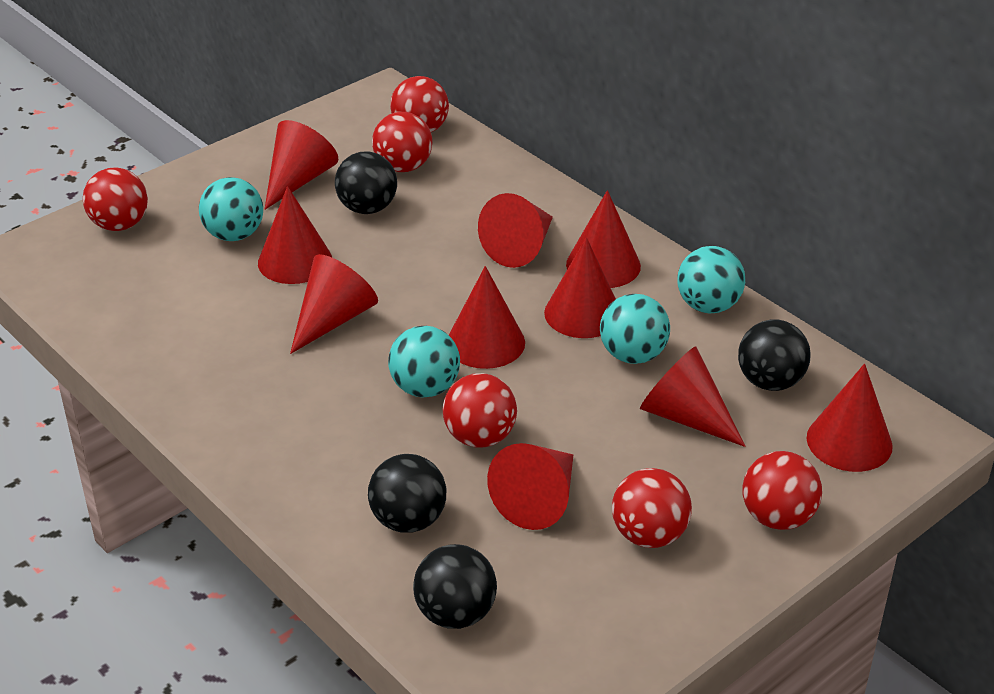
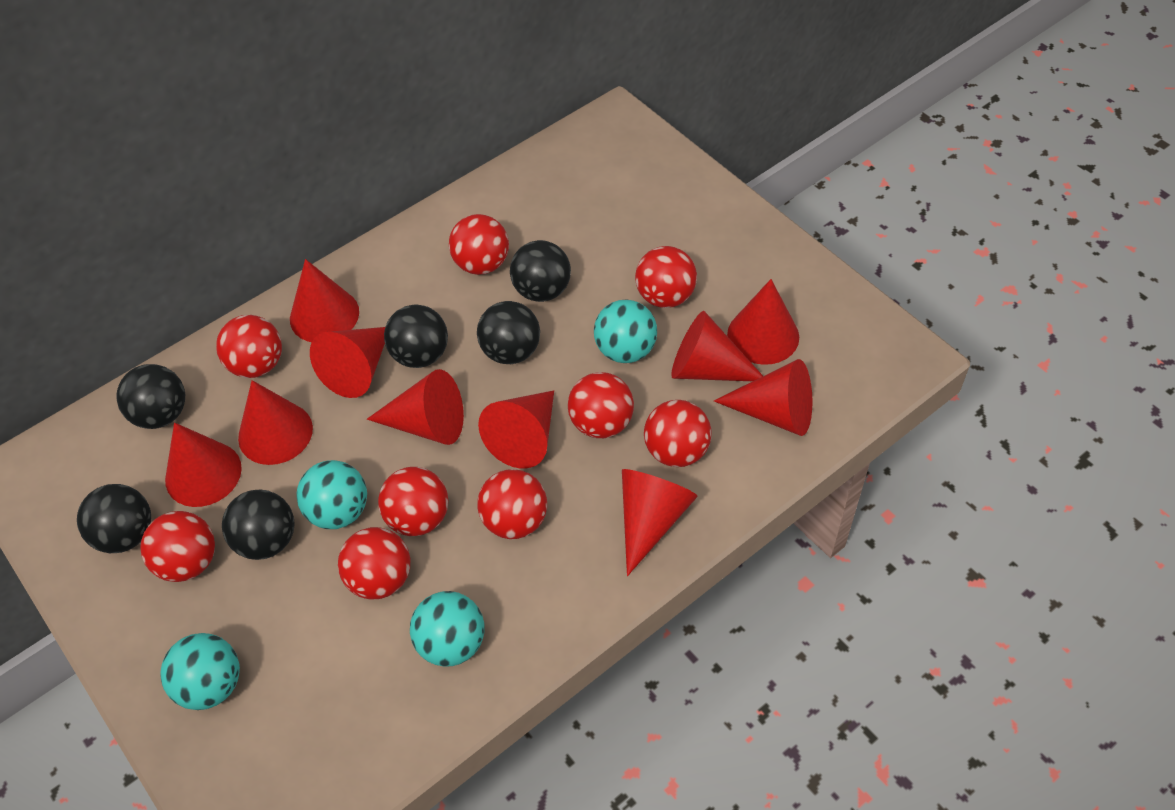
black ball: [335,151,397,214] [368,454,446,533] [413,544,497,629] [738,319,811,391] = 4 -> [77,484,151,553] [116,364,185,429] [222,490,294,560] [384,305,448,368] [477,301,540,364] [510,240,571,302] = 6
red ball: [83,168,148,231] [372,112,433,172] [390,76,449,132] [443,373,517,447] [612,468,692,548] [742,451,822,530] = 6 -> [140,511,215,582] [216,315,282,378] [338,527,410,600] [378,467,448,536] [449,214,509,275] [477,469,547,539] [568,372,634,438] [635,246,697,308] [644,400,712,467] = 9

